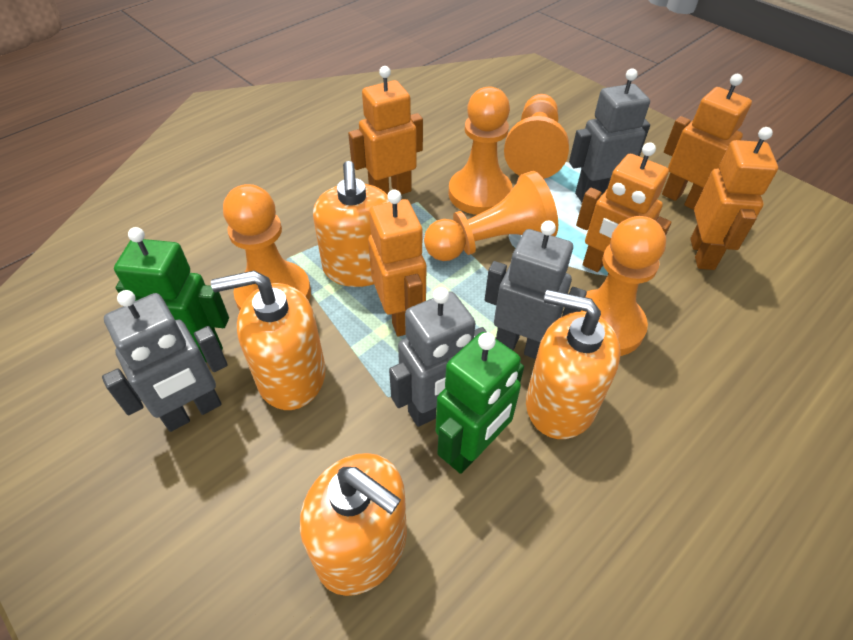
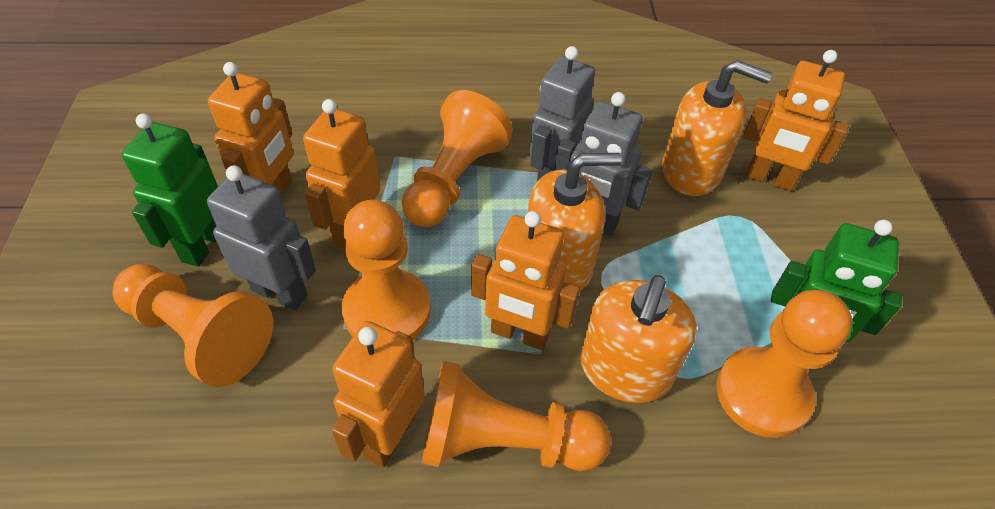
grey robot: [102,290,228,432] [389,287,487,427] [485,221,587,359] [569,68,650,202] = 4 -> [207,166,316,310] [529,46,595,181] [554,92,652,236] = 3
orange soap dispenser: [211,270,325,410] [300,453,407,596] [313,161,389,287] [526,290,621,439] = 4 -> [528,153,622,291] [580,275,697,403] [662,60,772,196] = 3

